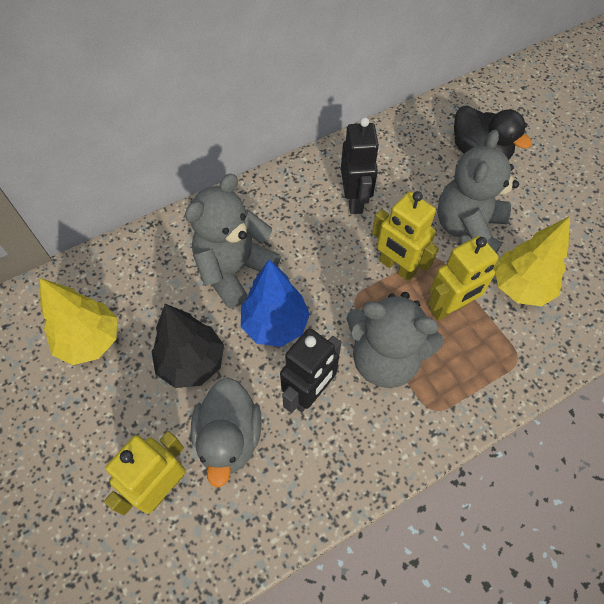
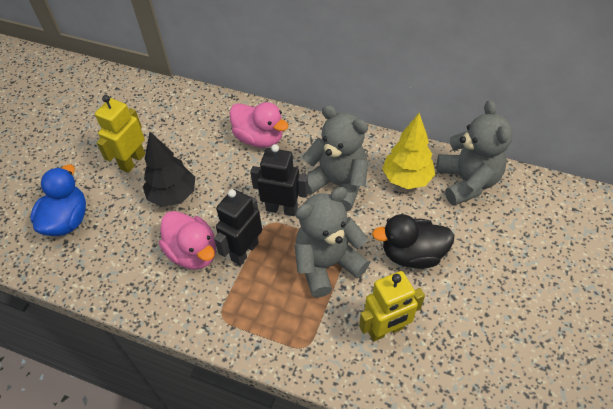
blue duck: none = 0 -> [30,164,86,236] = 1
blue tree: [241,259,310,347] = 1 -> none = 0
grey duck: [191,377,262,488] = 1 -> none = 0
pink duck: none = 0 -> [159,211,216,270] [229,102,289,148] = 2
yellow robot: [104,431,186,516] [372,191,439,281] [428,236,501,321] = 3 -> [95,95,145,173] [359,271,425,341] = 2
yellow tree: [40,278,118,365] [495,216,570,306] = 2 -> [382,113,435,189] = 1

